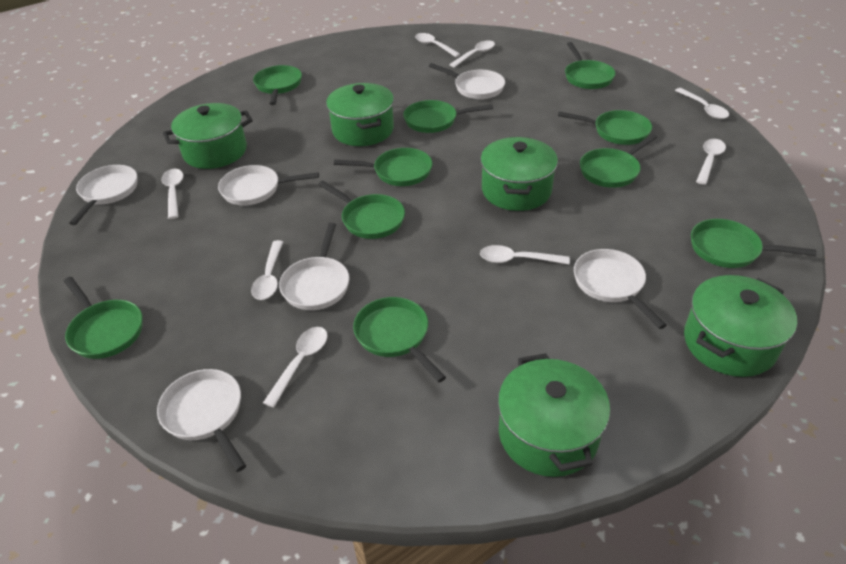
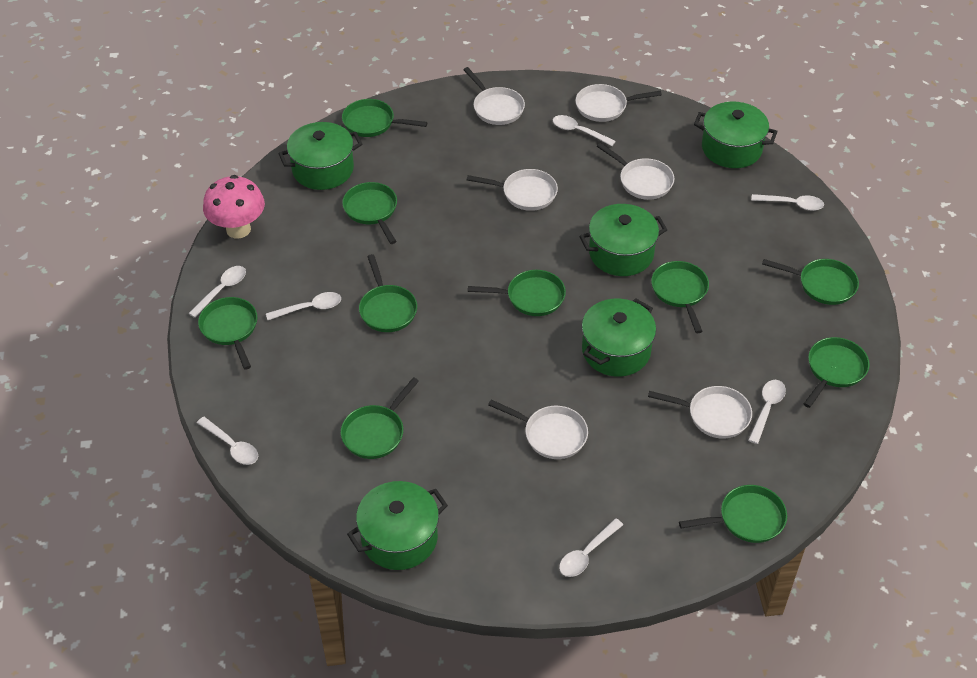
pink mushroom: none = 0 -> [203,175,265,239] = 1
white spoon: [161,169,184,219] [251,240,283,300] [263,327,328,408] [415,33,461,57] [449,40,495,67] [480,245,570,264] [675,88,729,119] [696,139,726,185] = 8 -> [188,266,246,318] [197,417,258,465] [266,292,341,320] [553,115,616,146] [559,518,623,577] [748,380,786,444] [751,194,824,211] = 7

